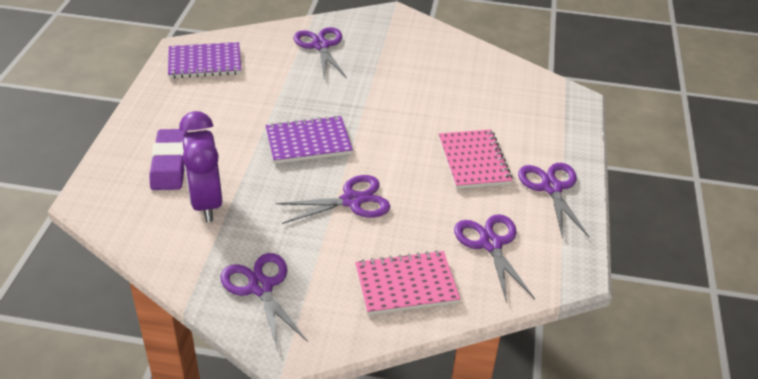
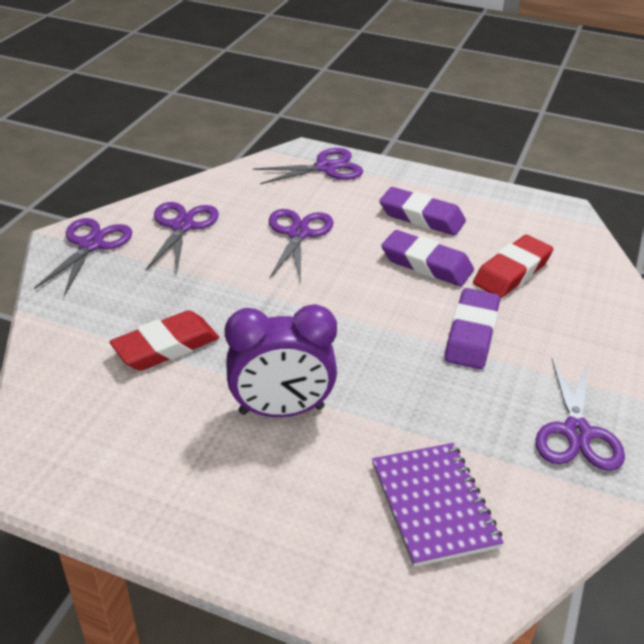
pink notebook: [355,250,460,315] [439,129,512,189] = 2 -> none = 0
purple eraser: [149,129,187,190] = 1 -> [380,187,466,235] [381,230,474,286] [444,288,500,369] = 3
purple notebook: [168,42,241,78] [265,115,353,164] = 2 -> [372,443,504,567] = 1
red eraser: none = 0 -> [110,310,219,371] [473,235,553,298] = 2

